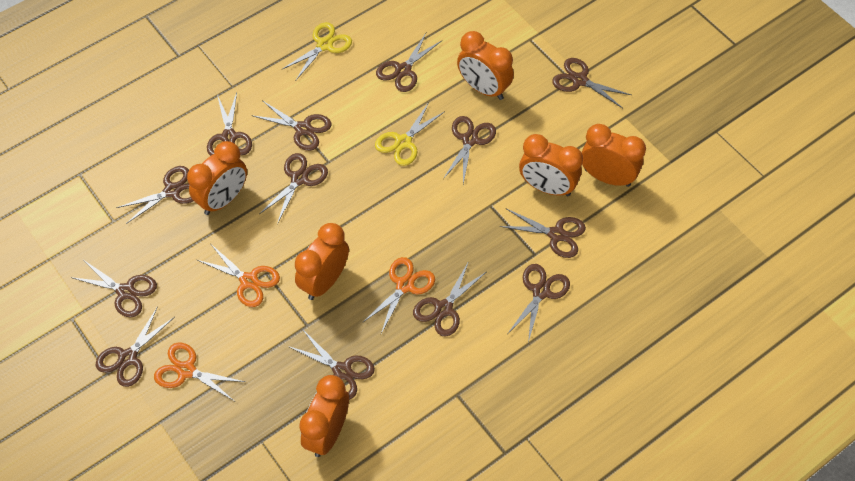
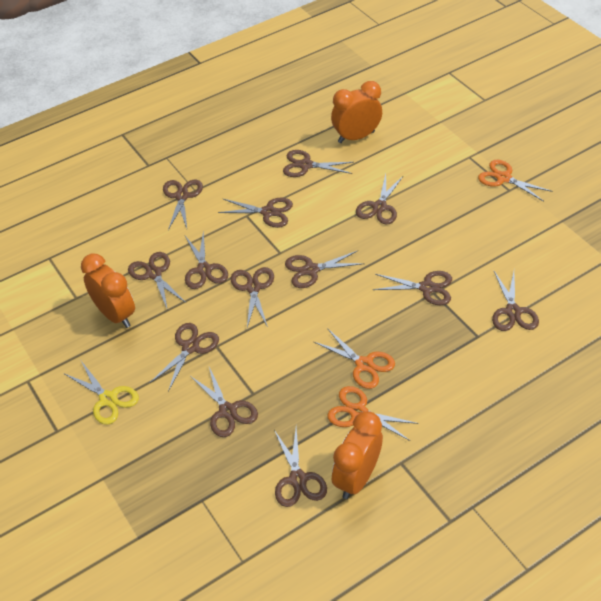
orange clock: [187,141,247,215] [295,223,349,300] [299,375,349,457] [457,31,514,100] [519,134,583,196] [581,124,646,187] = 6 -> [81,254,135,328] [331,81,382,143] [332,411,383,499] = 3
yellow scissors: [281,22,352,81] [375,102,445,166] = 2 -> [65,361,139,425] = 1

